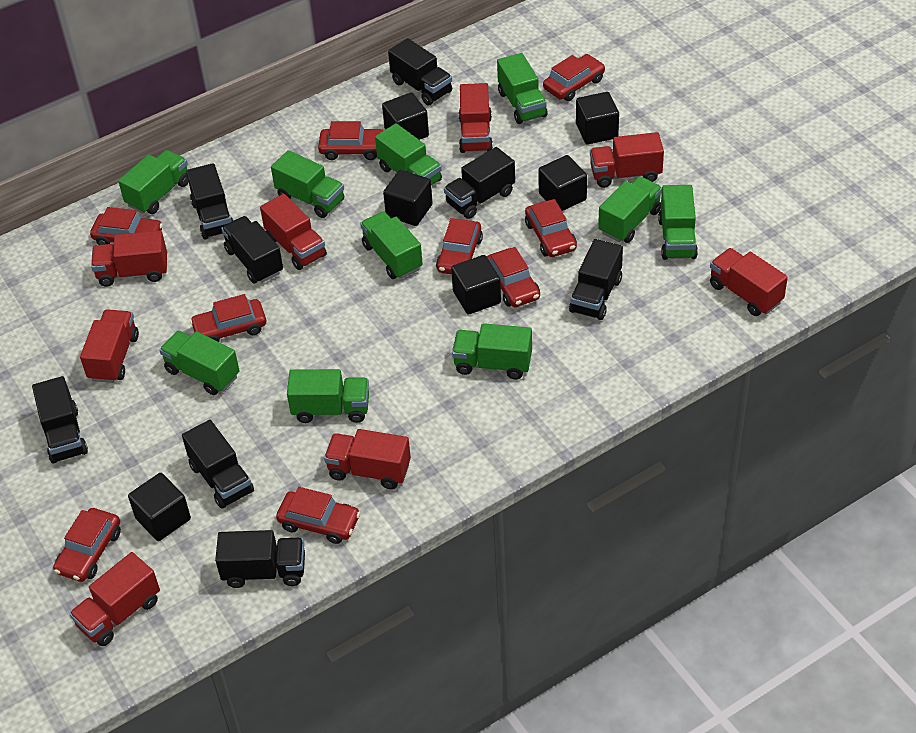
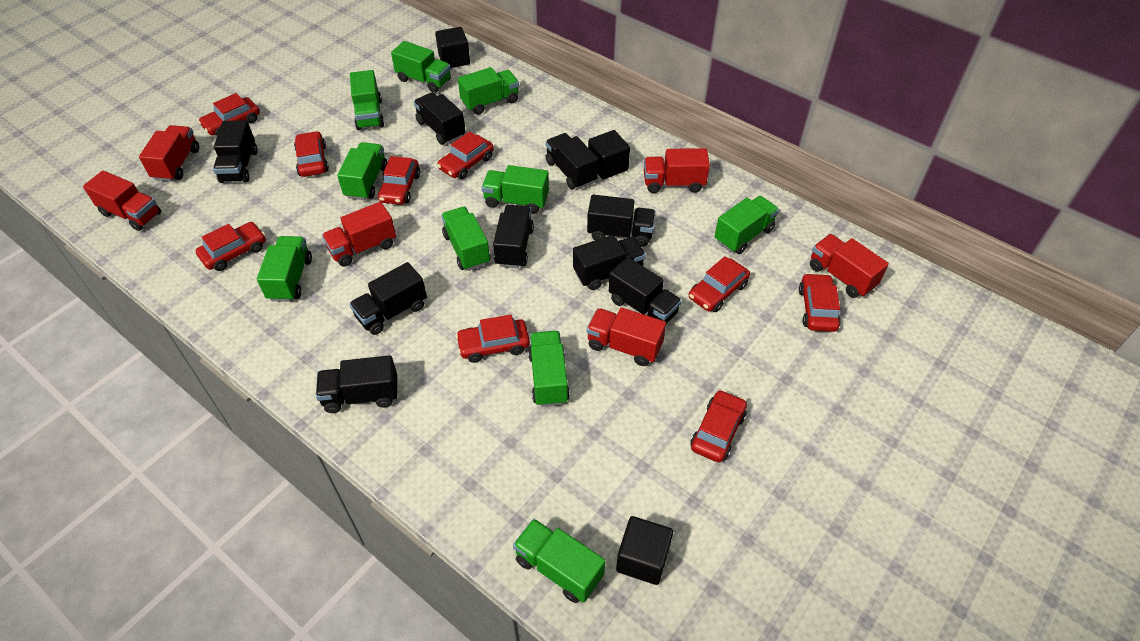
black cube: [128,473,191,541] [382,92,429,140] [383,170,433,226] [451,255,501,315] [538,155,587,211] [576,92,619,145] = 6 -> [435,27,470,68] [588,130,630,179] [616,516,673,585] = 3
black truck: [32,376,88,464] [182,420,254,509] [186,163,233,239] [215,530,305,588] [221,216,283,283] [388,38,452,105] [444,147,515,219] [569,239,623,320] = 8 -> [213,120,257,183] [316,355,397,413] [349,262,427,335] [414,92,466,145] [493,205,534,268] [545,133,598,189] [573,235,646,290] [587,195,656,246] [609,257,682,324] = 9
red truck: [69,552,160,646] [80,309,139,383] [91,231,167,287] [260,194,327,270] [324,429,411,489] [459,83,493,153] [590,132,664,188] [710,248,788,316] = 8 -> [83,170,161,231] [139,125,199,181] [322,202,396,267] [587,307,666,366] [644,148,710,193] [810,234,889,298] = 6

